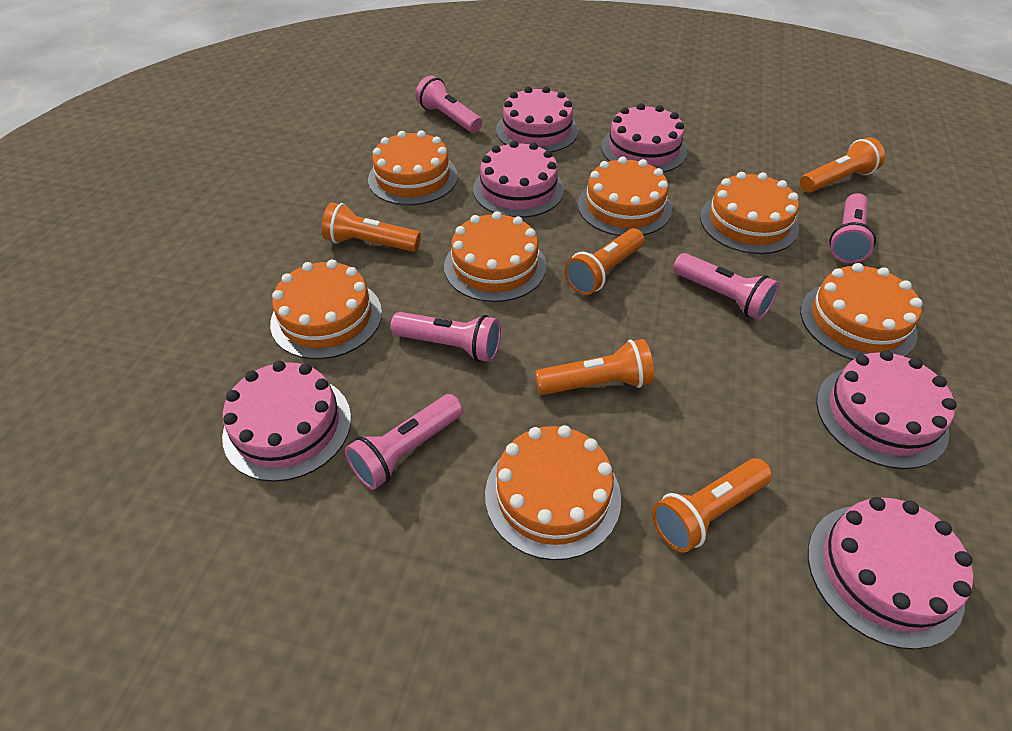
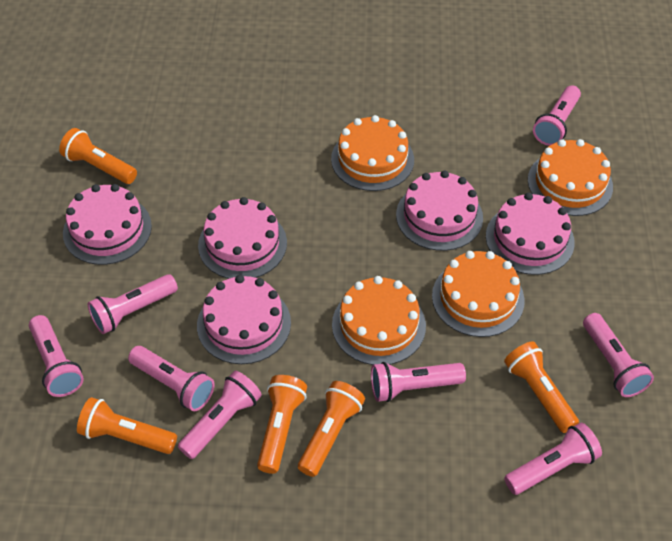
orange cake: [270,260,382,359] [368,130,458,205] [444,211,546,302] [485,425,621,560] [578,156,672,236] [700,172,799,254] [800,263,922,360] = 7 -> [331,115,414,191] [332,276,426,365] [432,251,525,337] [528,139,613,216] = 4
pink cake: [222,361,351,482] [473,141,564,218] [496,86,578,152] [601,103,687,173] [808,497,973,649] [816,350,957,469] = 6 -> [63,184,152,265] [197,275,291,364] [198,197,287,279] [396,171,483,251] [486,193,575,275] = 5
pink flashlight: [345,394,463,490] [391,312,501,362] [416,76,482,133] [673,253,779,320] [829,193,876,263] = 5 -> [29,315,84,397] [88,274,178,334] [128,346,215,411] [178,371,262,459] [371,362,466,402] [504,422,602,495] [533,85,581,146] [583,313,654,397] = 8

